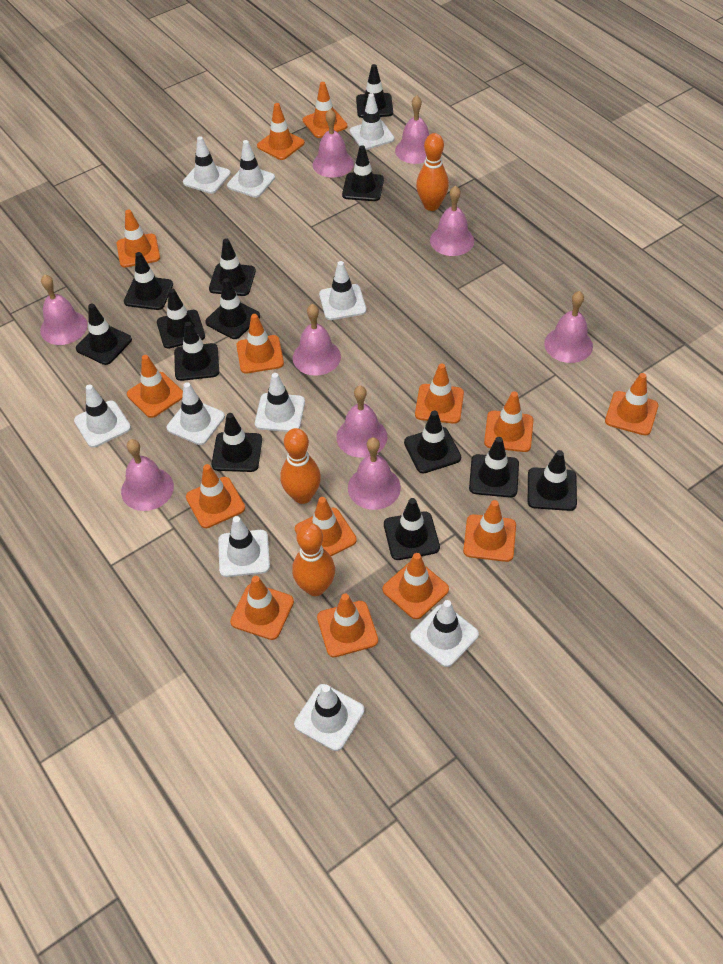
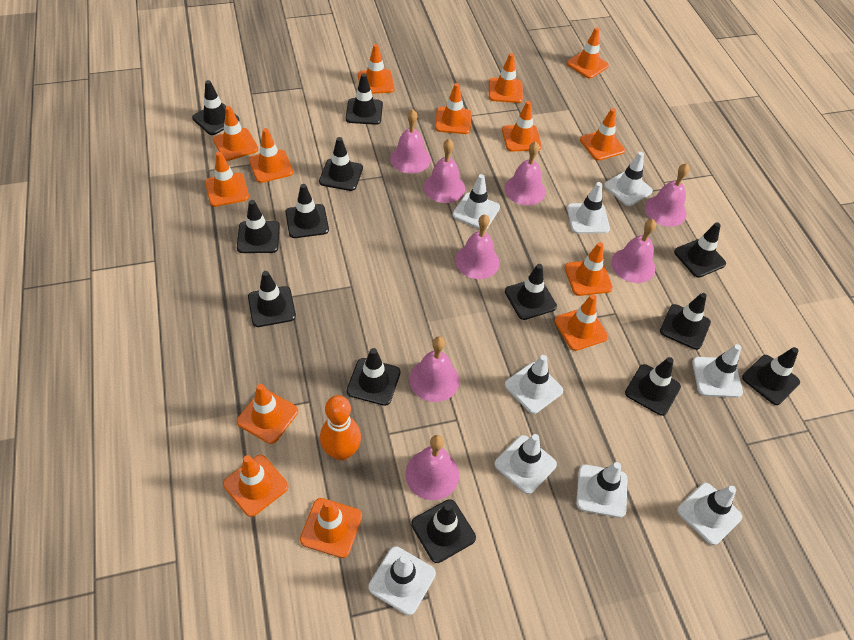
orange bowling pin: [280,428,321,504] [292,523,335,596] [416,133,449,211] = 3 -> [320,395,361,460] = 1
pink bell: [40,274,87,345] [121,439,174,511] [293,304,341,376] [313,109,354,178] [336,386,387,458] [348,437,401,510] [395,95,429,164] [430,186,474,256] [544,291,593,363] = 9 -> [390,109,431,173] [405,435,459,500] [409,337,459,402] [424,139,465,203] [455,214,500,279] [504,141,546,205] [611,219,656,283] [645,163,689,227] = 8
white traffic cone: [74,384,131,448] [167,382,225,445] [183,136,231,194] [218,516,270,577] [227,140,275,198] [255,373,305,432] [294,684,364,751] [319,261,366,320] [350,93,394,150] [410,600,479,667] = 10 -> [368,546,436,615] [452,174,500,229] [494,434,557,494] [505,355,563,414] [567,182,610,234] [576,462,628,518] [604,152,653,206] [677,483,742,545] [692,344,743,397] = 9

